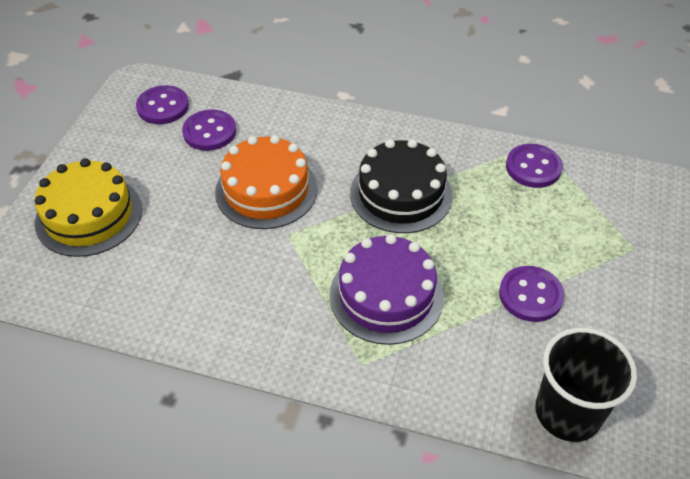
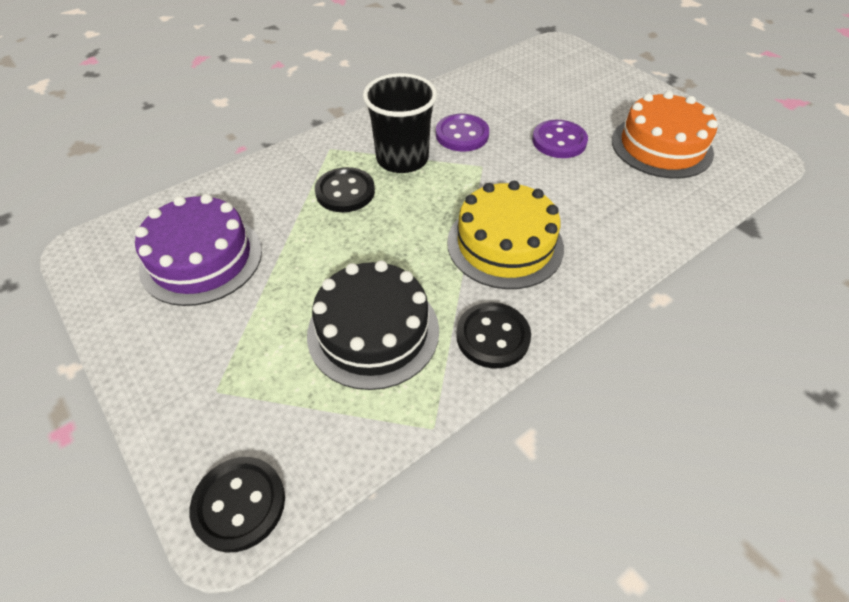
black button: none = 0 -> [190,457,285,553] [315,167,375,212] [456,302,531,368] = 3
purple button: [136,85,189,124] [182,109,236,151] [499,266,564,322] [506,144,563,188] = 4 -> [436,114,489,152] [532,120,588,158] = 2

